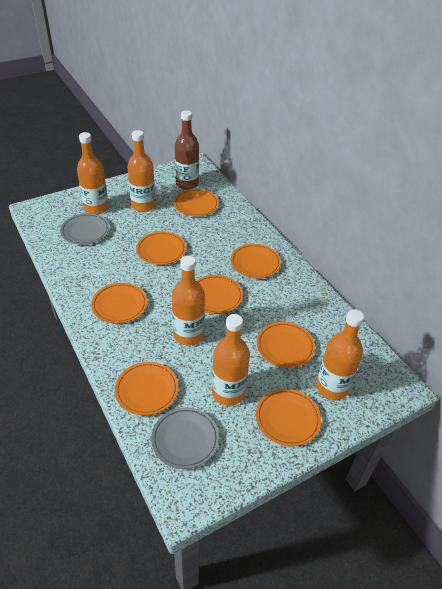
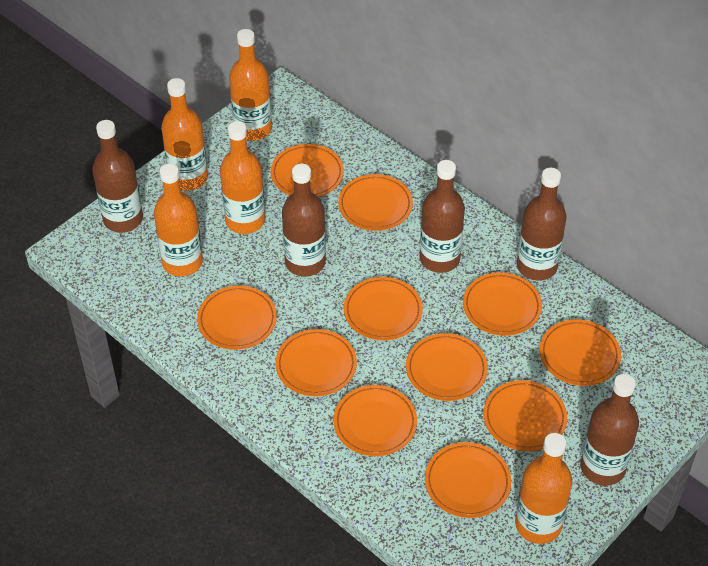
brown bottle: [175,110,199,190] = 1 -> [93,120,143,233] [282,164,326,277] [419,160,465,273] [517,168,567,281] [580,374,639,486] = 5
grey plate: [60,213,109,245] [151,407,219,469] = 2 -> none = 0
orange plate: [91,283,147,324] [115,362,178,416] [136,231,186,265] [174,189,219,217] [196,275,243,314] [231,244,281,278] [256,389,321,446] [257,322,315,368] = 8 -> [197,286,277,350] [271,144,344,197] [275,329,357,396] [333,385,417,456] [338,174,413,231] [344,277,423,340] [406,333,488,401] [425,442,511,518] [463,272,542,336] [483,380,567,451] [540,319,621,386] = 11

